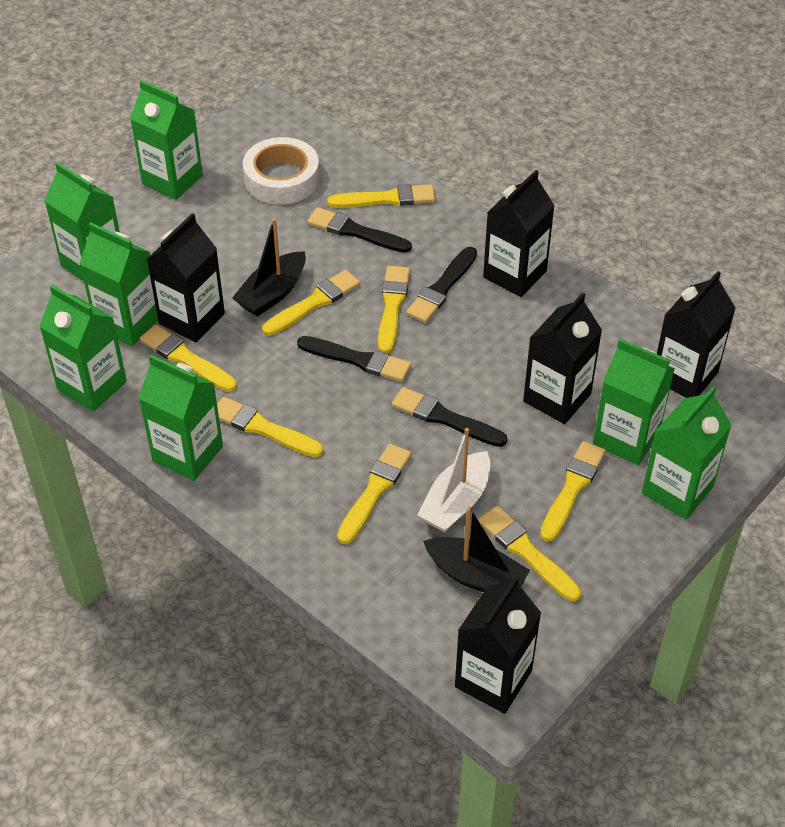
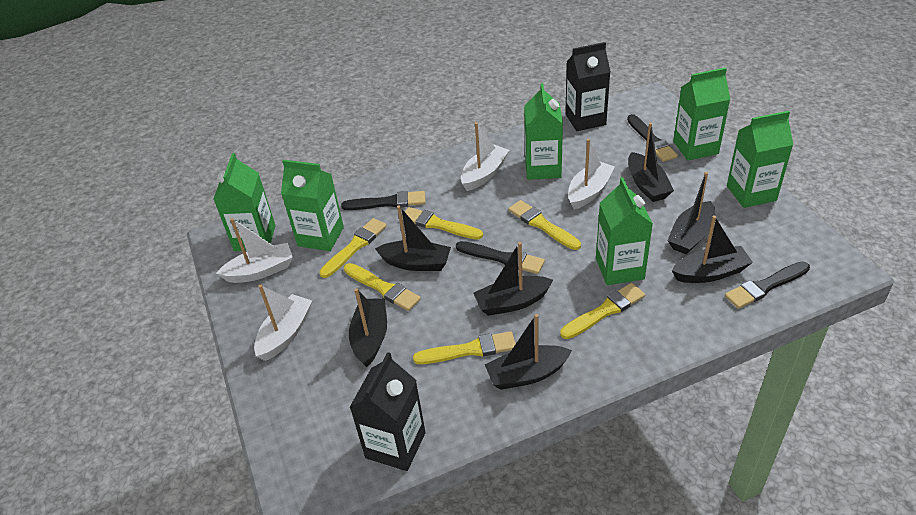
black boat: [232,218,306,317] [423,507,530,592] = 2 -> [349,288,387,367] [375,205,451,271] [473,242,553,316] [485,314,572,390] [628,123,674,202] [667,172,715,255] [672,216,753,283] = 7
black carton: [147,213,225,342] [455,575,541,714] [483,170,555,297] [523,293,602,424] [657,271,736,398] = 5 -> [350,352,426,471] [565,42,611,131] = 2
green carton: [39,285,127,412] [44,162,120,281] [79,222,158,346] [130,80,203,200] [139,355,223,481] [593,339,675,465] [642,386,732,520] = 7 -> [213,153,275,251] [281,160,344,251] [524,83,563,180] [596,177,653,285] [673,67,730,161] [727,111,793,208] = 6
white boat: [418,428,490,532] = 1 -> [216,218,293,283] [254,285,312,361] [461,122,509,191] [568,139,615,210] = 4
white tape: [243,137,320,205] = 1 -> none = 0
yellow brush: [140,324,237,392] [217,397,323,457] [262,270,360,336] [327,184,435,208] [337,444,412,544] [378,266,410,353] [478,506,581,601] [540,441,606,542] = 8 -> [319,218,387,278] [344,263,421,311] [402,207,483,240] [413,331,516,364] [508,200,581,250] [560,283,645,339] = 6

